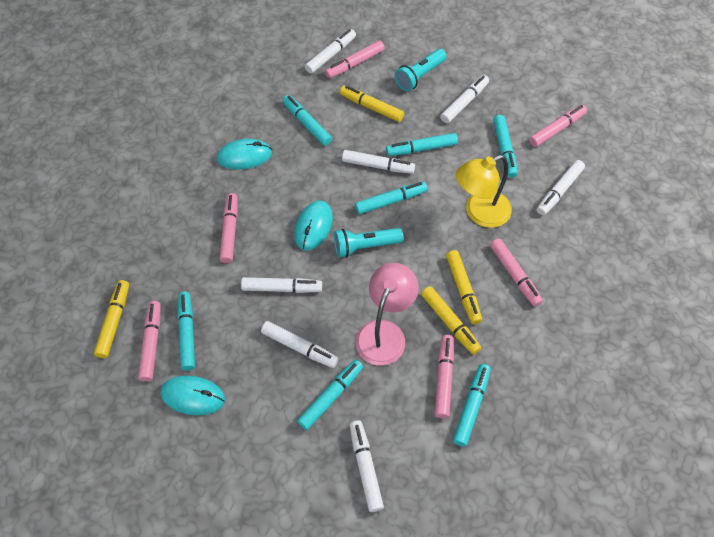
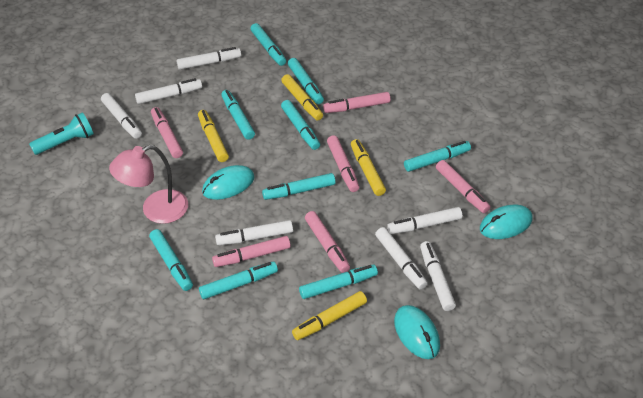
turquoise flashlight: [334,228,403,258] [395,49,447,91] = 2 -> [29,112,94,155] = 1
turquoise marker: [178,292,195,371] [282,95,332,146] [297,360,363,430] [355,181,427,214] [386,133,458,156] [453,364,491,447] [493,115,518,178] = 7 -> [149,229,193,291] [199,261,278,299] [221,90,255,140] [250,23,286,66] [262,173,336,200] [281,100,320,150] [288,58,324,104] [299,265,378,299] [404,141,471,172] = 9
yellow lamp: [456,155,512,228] = 1 -> none = 0

